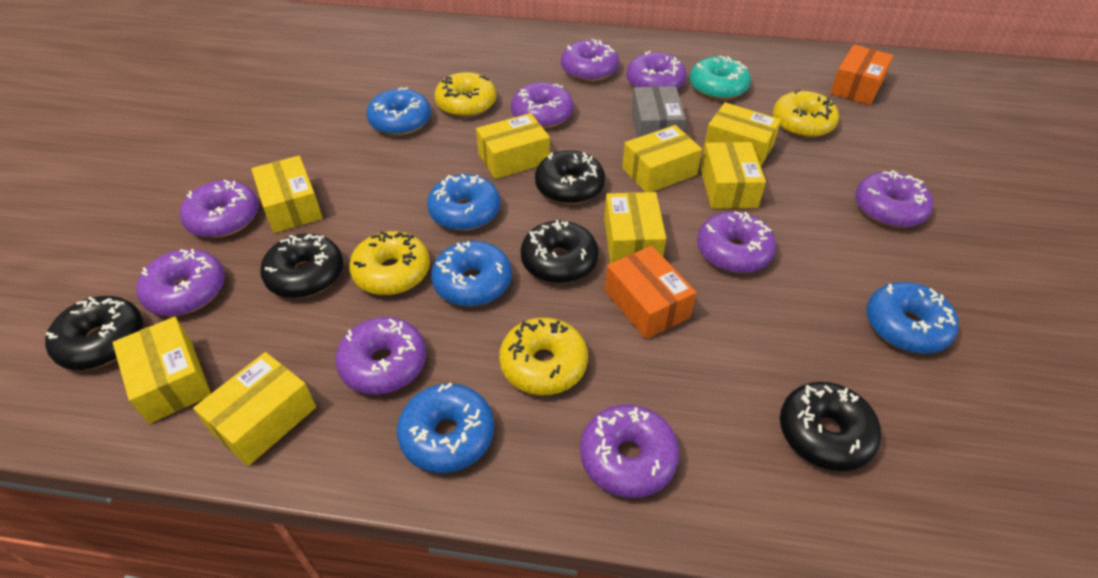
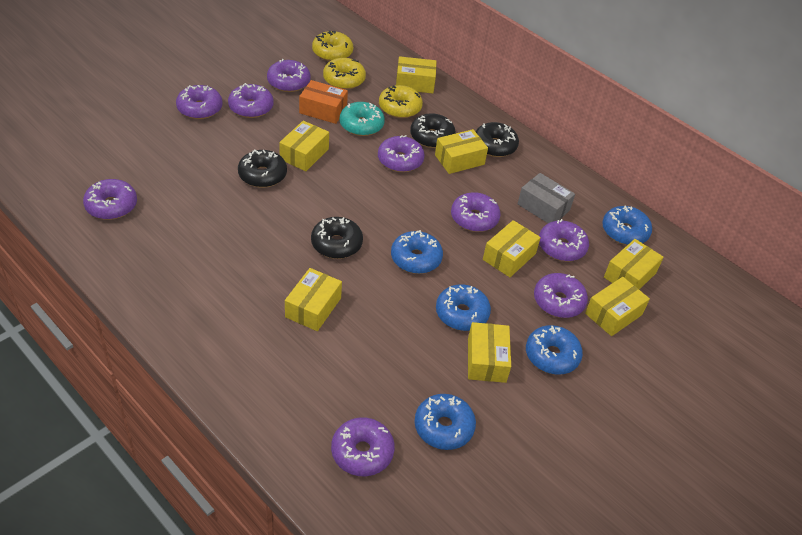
black donut: [45,296,143,370] [260,234,343,298] [520,220,599,284] [535,150,605,204] [780,382,881,471] = 5 -> [238,149,287,188] [311,217,363,259] [410,113,456,148] [475,122,519,157] = 4
orange box: [605,246,696,339] [830,45,893,105] = 2 -> [299,80,348,124] = 1
yellow donut: [349,231,430,295] [434,72,496,117] [499,318,588,395] [773,89,839,138] = 4 -> [312,30,353,61] [323,58,366,90] [379,85,423,118] = 3

